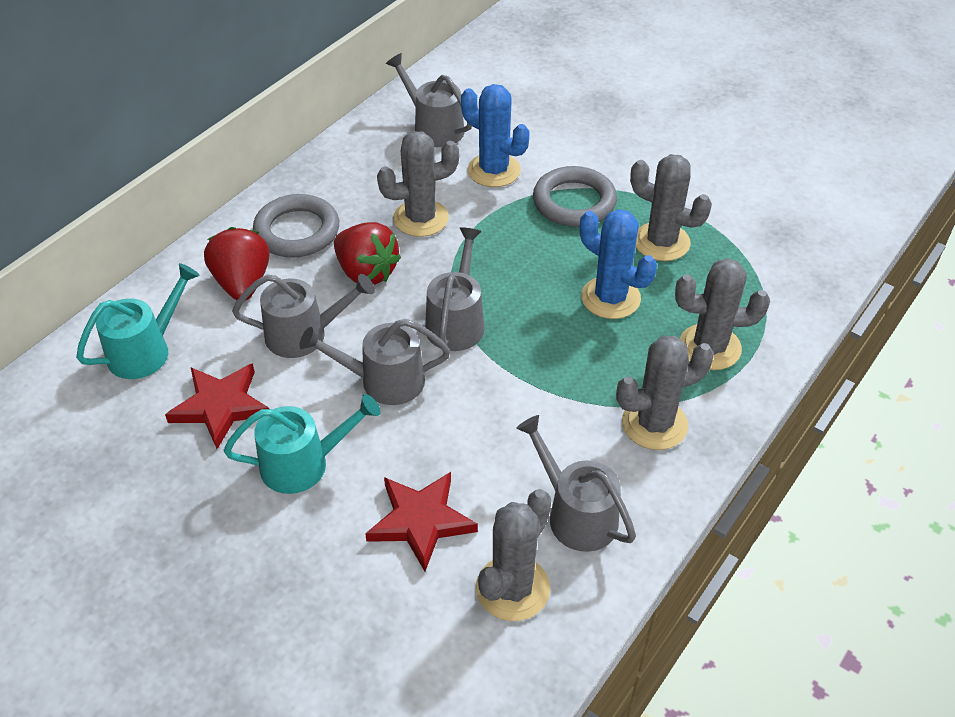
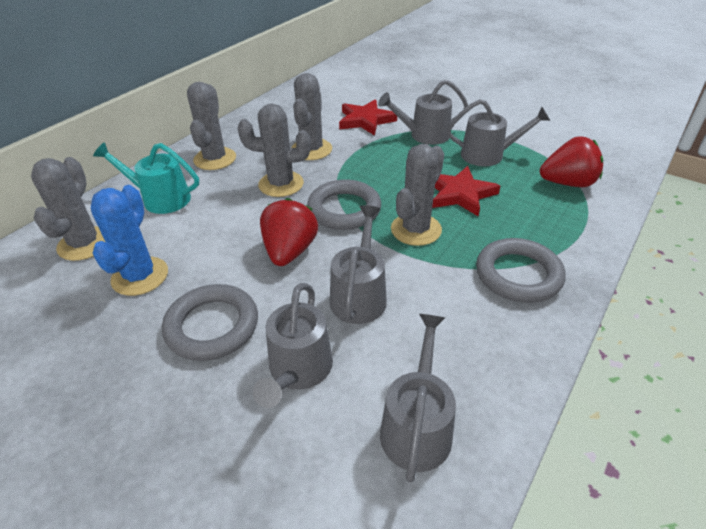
blue cactus: [461,84,529,187] [580,209,657,319] = 2 -> [91,185,168,296] = 1
grey ring: [253,194,339,258] [533,166,617,227] = 2 -> [162,284,258,361] [307,180,381,230] [476,238,565,303] = 3
turquoise watering can: [76,263,200,379] [224,394,381,494] = 2 -> [93,142,199,214] = 1

